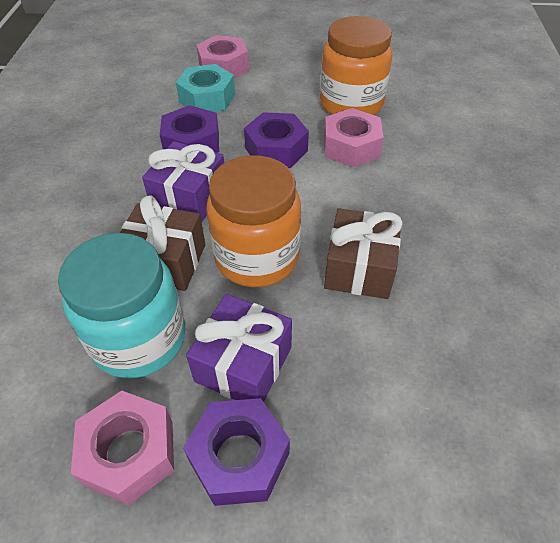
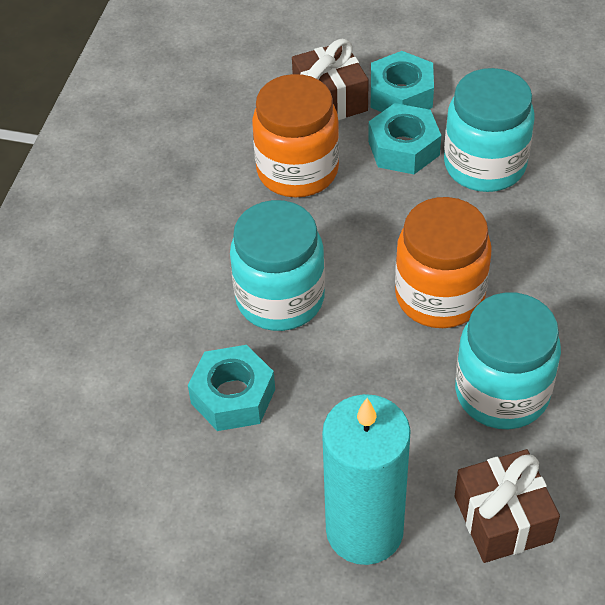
pink nut: [71,390,174,505] [196,35,249,78] [324,108,384,167] = 3 -> none = 0
purple gift: [142,141,224,222] [186,294,292,402] = 2 -> none = 0
purple nut: [160,105,219,153] [183,398,290,506] [244,112,309,168] = 3 -> none = 0
turquoise candle: none = 0 -> [322,394,411,565] = 1
turquoise jar: [58,233,185,378] = 1 -> [230,200,325,331] [444,68,535,192] [455,293,561,430] = 3
turquoise nut: [176,64,235,112] = 1 -> [188,345,275,431] [368,103,441,174] [371,51,434,112] = 3

